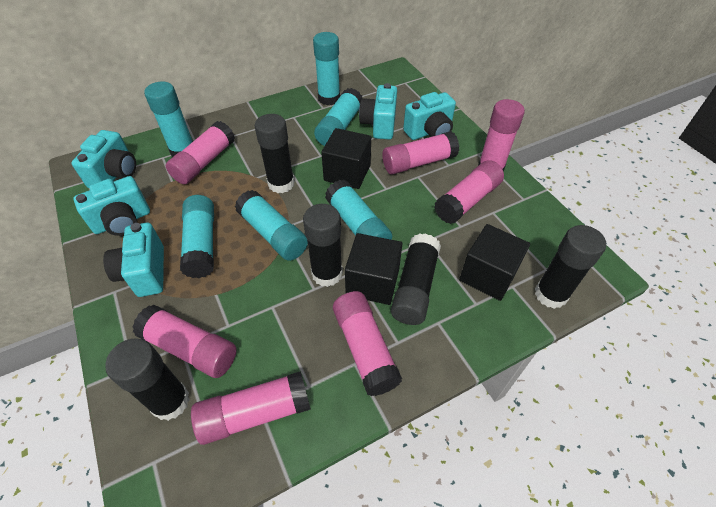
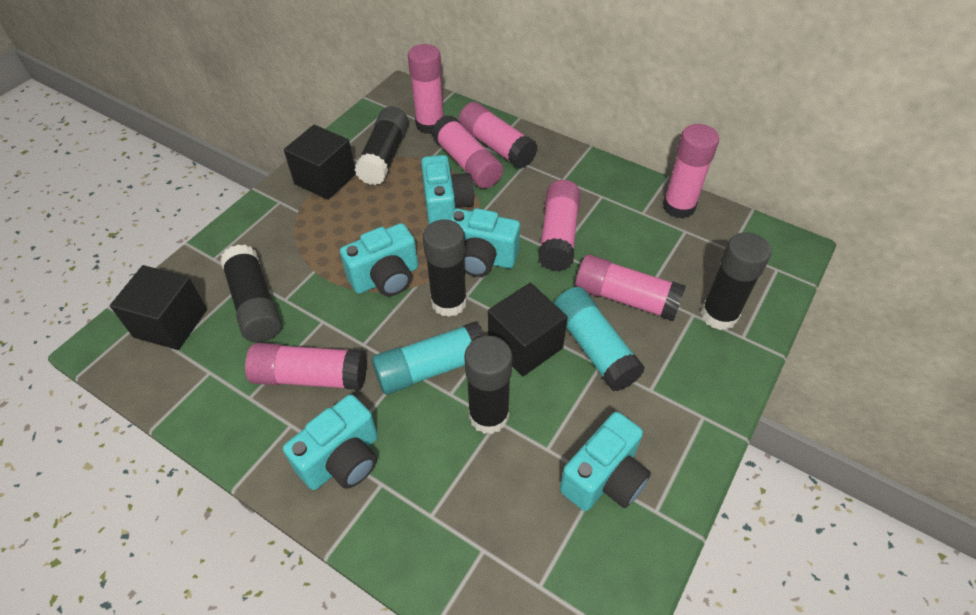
turquoise glue stick: [144,81,193,157] [180,195,214,278] [235,190,308,261] [313,32,340,105] [314,88,362,146] [325,180,392,240] = 6 -> [372,321,485,394] [554,287,645,391] = 2

